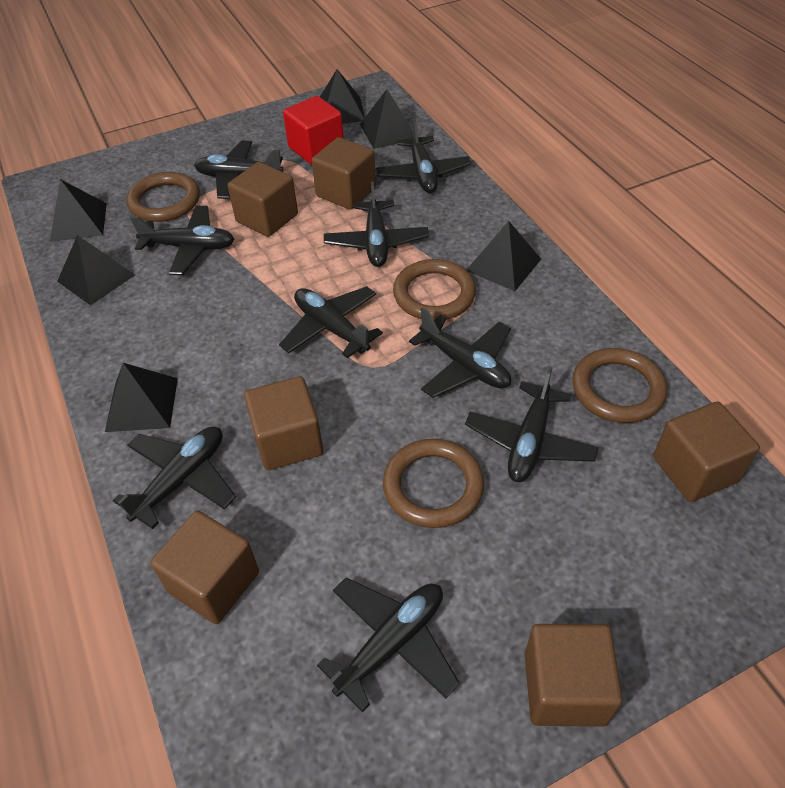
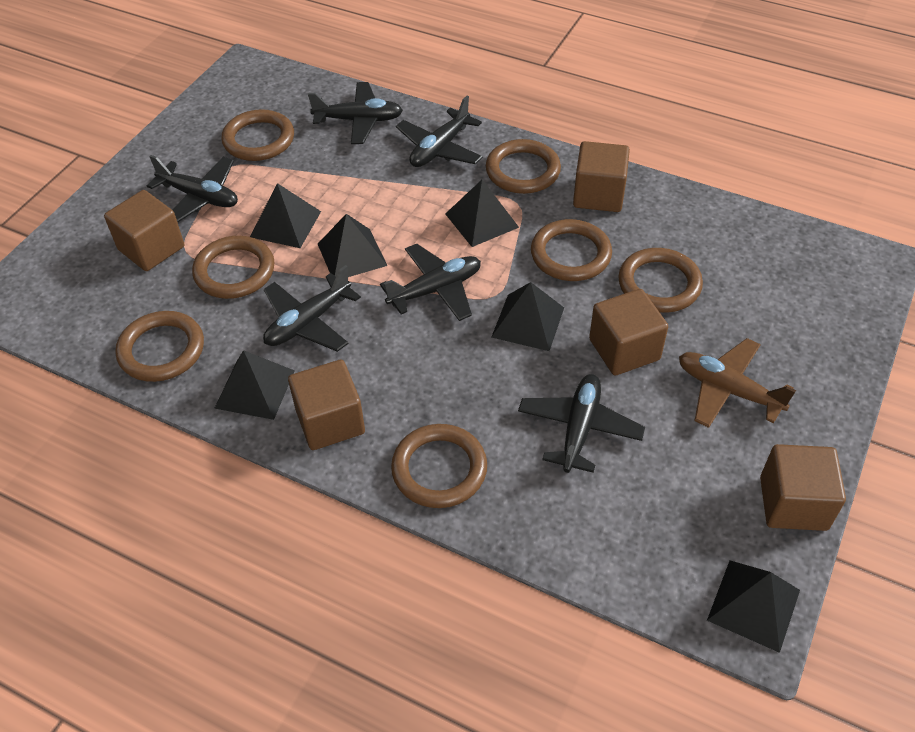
black plane: [113,426,236,529] [130,206,234,275] [194,140,283,199] [279,286,383,358] [317,578,460,713] [324,182,429,267] [375,119,471,193] [409,307,511,398] [465,366,599,482] = 9 -> [147,155,238,222] [263,265,361,352] [308,82,403,144] [380,244,481,321] [396,96,483,167] [518,374,645,473] = 6
brown cube: [150,511,259,624] [227,162,298,237] [244,376,323,470] [312,137,376,210] [525,624,623,727] [653,401,760,502] = 6 -> [104,190,184,271] [288,360,365,450] [573,141,630,212] [589,289,668,375] [760,444,846,531] = 5
brown plane: none = 0 -> [679,338,796,428] = 1
brown ring: [126,172,200,222] [383,439,484,528] [393,259,476,320] [572,348,667,423] = 4 -> [115,311,204,382] [192,236,275,299] [221,109,294,161] [391,424,487,508] [486,139,561,194] [531,219,612,281] [618,248,703,313] = 7
red cube: [283,96,344,164] = 1 -> none = 0

